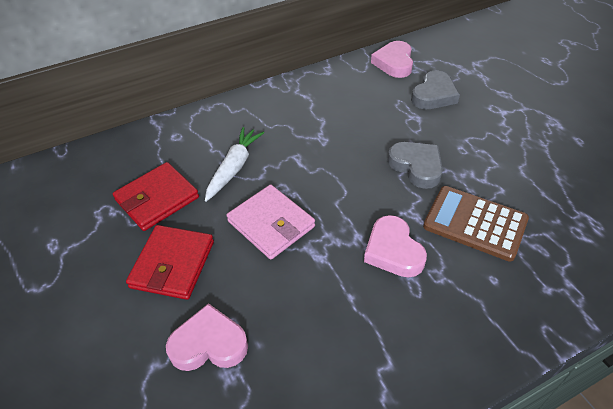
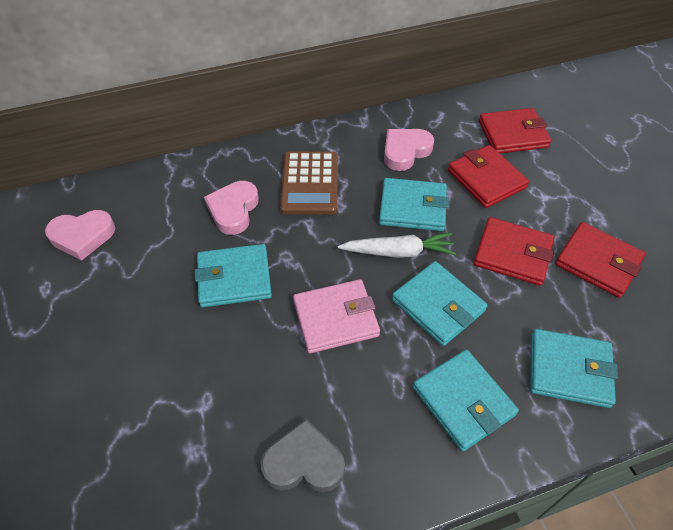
grey heart: [388,142,443,189] [411,71,460,109] = 2 -> [261,419,345,492] = 1
red wallet: [113,162,199,231] [126,225,214,300] = 2 -> [448,145,529,208] [474,217,554,286] [479,108,552,153] [555,222,646,298] = 4
turquoise wallet: none = 0 -> [195,244,272,308] [379,178,449,231] [392,261,488,346] [413,350,519,452] [530,329,618,408] = 5

